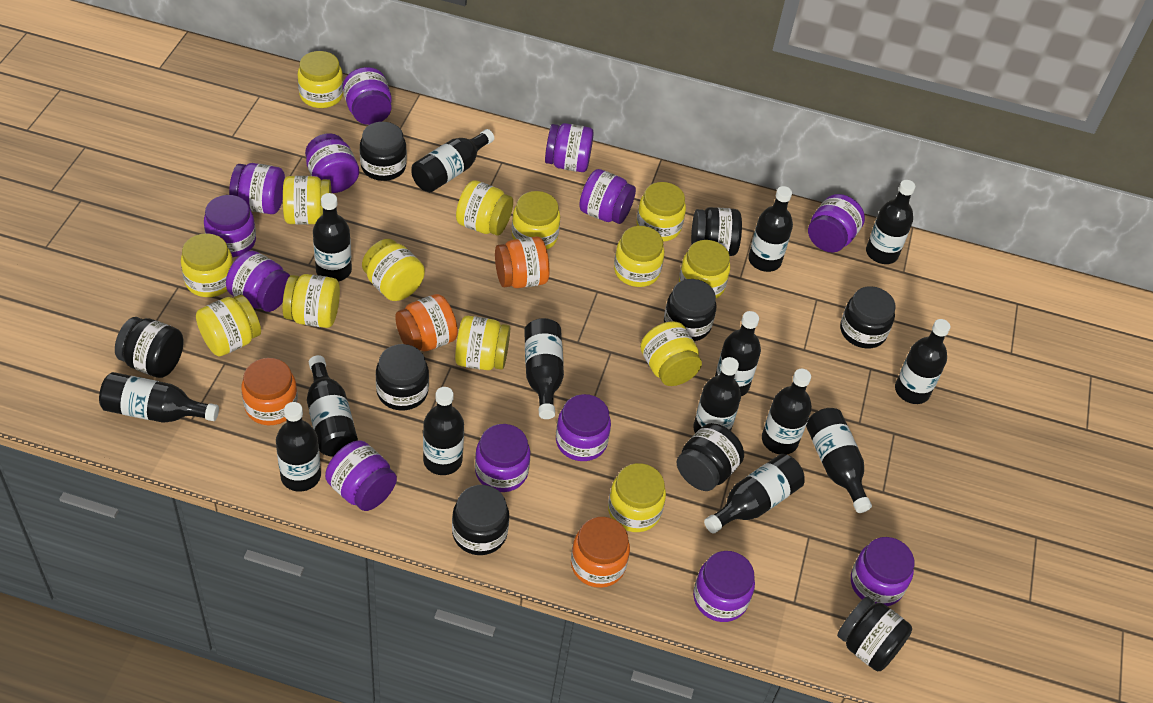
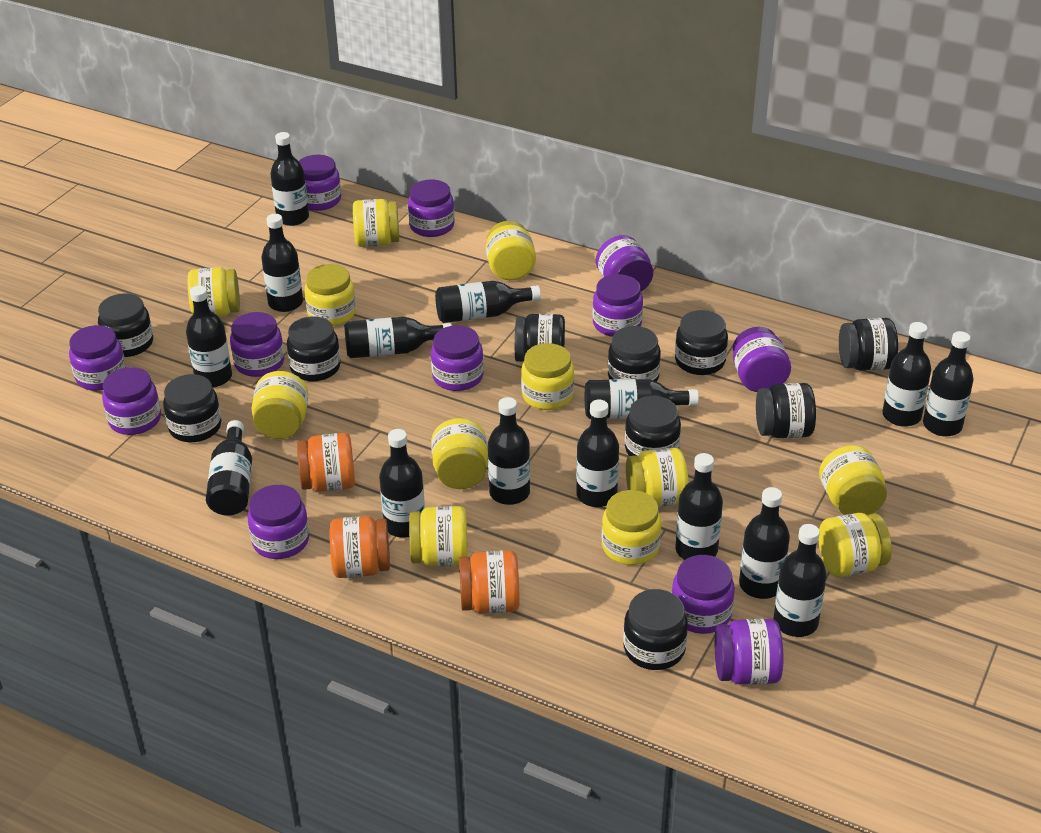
black jar: [115,317,184,378] [360,122,407,181] [376,344,429,411] [452,485,509,555] [664,279,716,341] [676,423,744,491] [691,207,742,256] [837,596,912,671] [840,286,896,348] = 9 -> [98,293,153,357] [163,374,221,442] [287,316,341,381] [515,314,565,362] [608,326,661,382] [623,589,688,670] [625,396,681,456] [675,310,728,375] [756,383,816,438] [839,318,898,371] = 10
orange jar: [241,358,298,425] [395,294,458,351] [495,236,549,288] [571,517,630,588] = 4 -> [297,433,355,492] [330,516,390,578] [459,550,520,613] = 3
purple jar: [204,195,256,257] [226,251,290,312] [229,163,285,214] [305,133,359,193] [325,440,397,511] [343,67,392,125] [475,424,530,492] [545,123,594,172] [556,394,611,461] [579,169,636,224] [693,551,755,622] [808,194,865,252] [851,537,914,606] = 13 -> [69,325,126,391] [102,367,161,435] [230,312,284,377] [247,485,309,559] [299,155,341,211] [408,180,455,237] [431,325,484,391] [593,274,643,337] [596,235,653,291] [672,555,735,634] [715,619,783,685] [733,327,791,392] = 12
yellow jar: [181,233,233,297] [196,295,261,356] [282,274,340,328] [283,176,331,225] [298,51,343,108] [362,239,425,301] [455,316,510,370] [456,180,513,236] [512,191,560,249] [608,463,666,532] [614,226,664,287] [637,182,686,242] [640,321,702,386] [679,240,730,299] = 14 -> [187,267,240,317] [252,371,308,439] [304,264,356,326] [353,199,399,247] [409,506,468,567] [431,418,488,489] [486,221,536,280] [521,343,574,410] [602,490,661,565] [626,448,689,507] [819,445,887,515] [819,513,892,577] = 12

